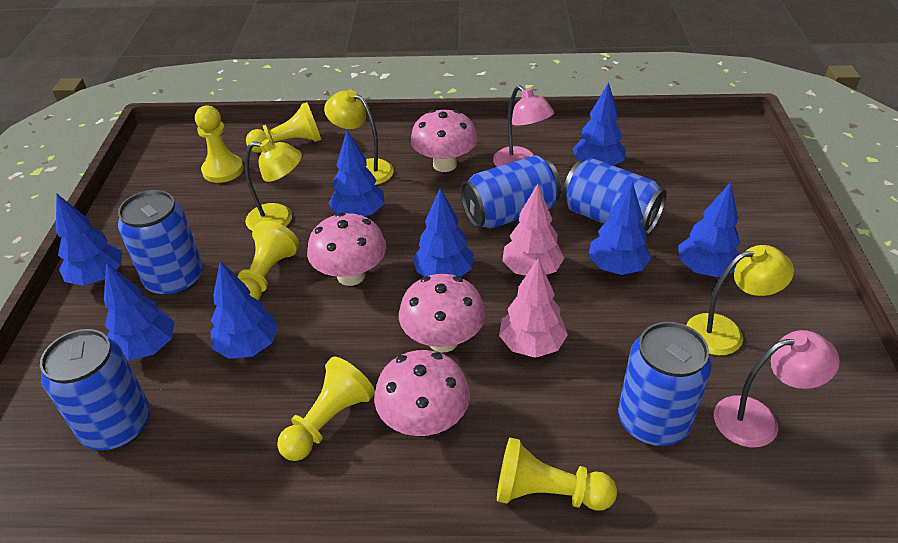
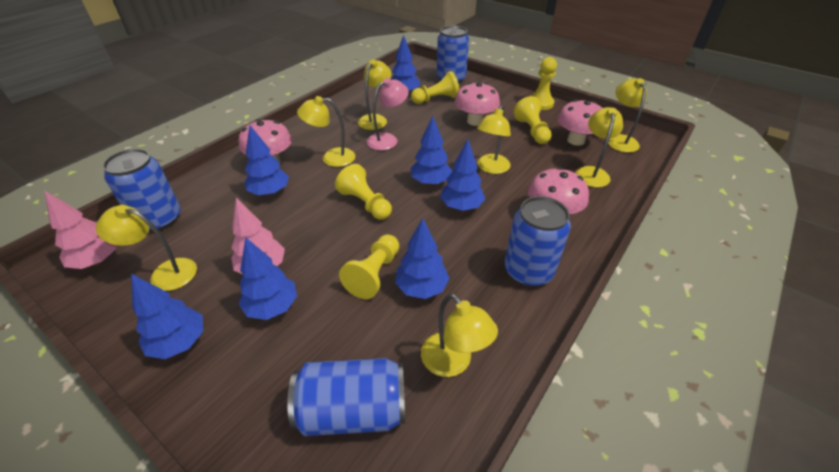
blue can: [40,329,150,450] [118,190,203,296] [460,155,561,228] [562,158,667,236] [618,322,712,446] = 5 -> [103,149,181,232] [287,358,405,436] [436,26,469,83] [504,196,571,287] = 4
blue tree: [56,193,122,286] [104,263,175,361] [211,261,278,359] [329,131,385,217] [413,188,474,277] [573,82,626,166] [588,181,651,275] [678,182,740,277] = 8 -> [131,274,203,359] [238,237,297,320] [244,125,289,196] [391,35,421,91] [395,218,450,299] [411,116,452,185] [440,139,485,211] = 7
pink lamp: [493,85,555,167] [714,330,840,448] = 2 -> [366,78,409,150] = 1
yellow lamp: [245,139,302,231] [324,89,394,185] [686,245,794,355] = 3 -> [96,205,197,291] [297,96,355,167] [358,59,392,130] [421,293,498,377] [477,105,511,174] [576,107,623,187] [608,78,647,152] = 7

